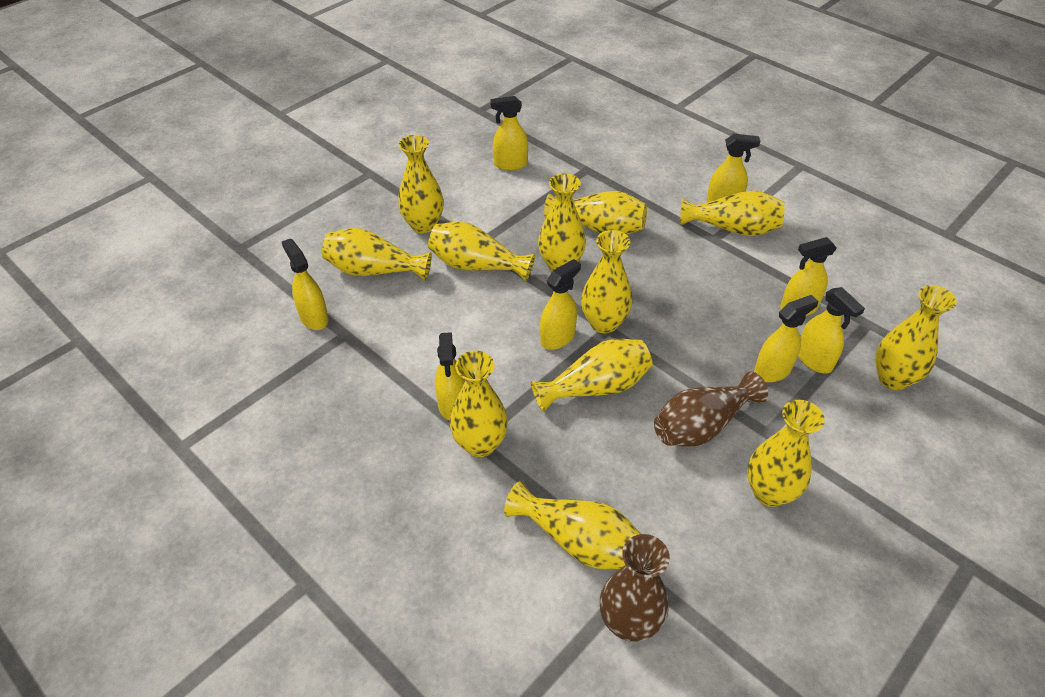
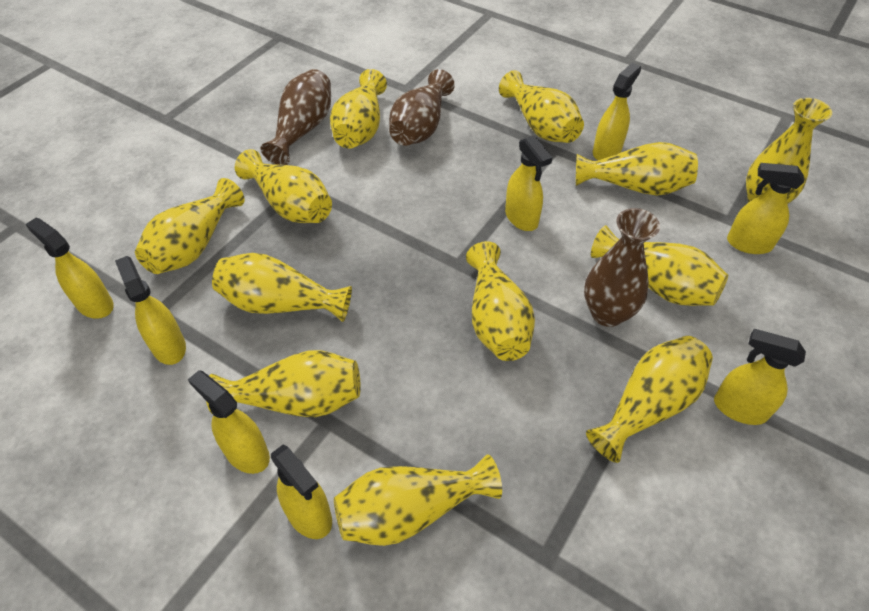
brown vase: [600,534,670,642] [654,372,768,447] = 2 -> [260,69,331,165] [389,69,455,146] [584,208,660,327] = 3

